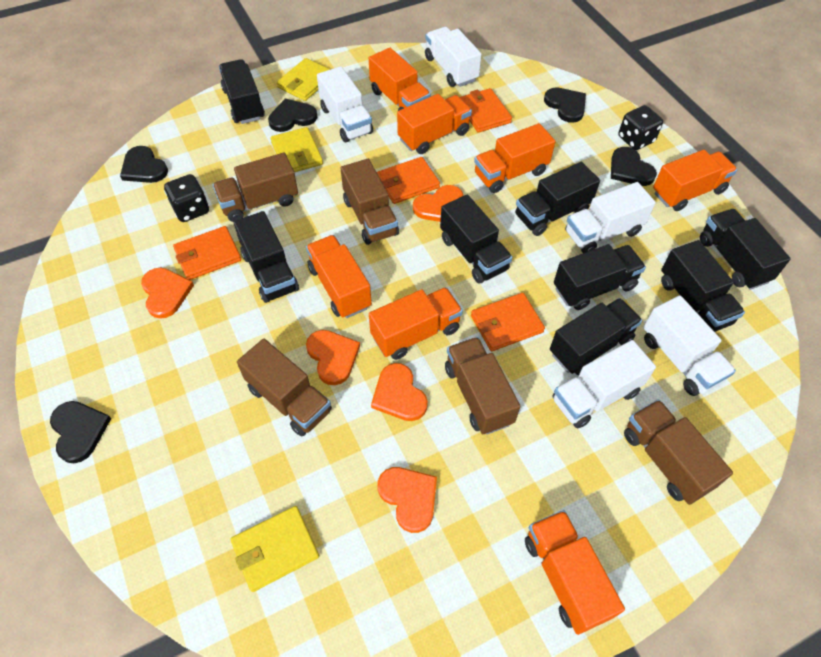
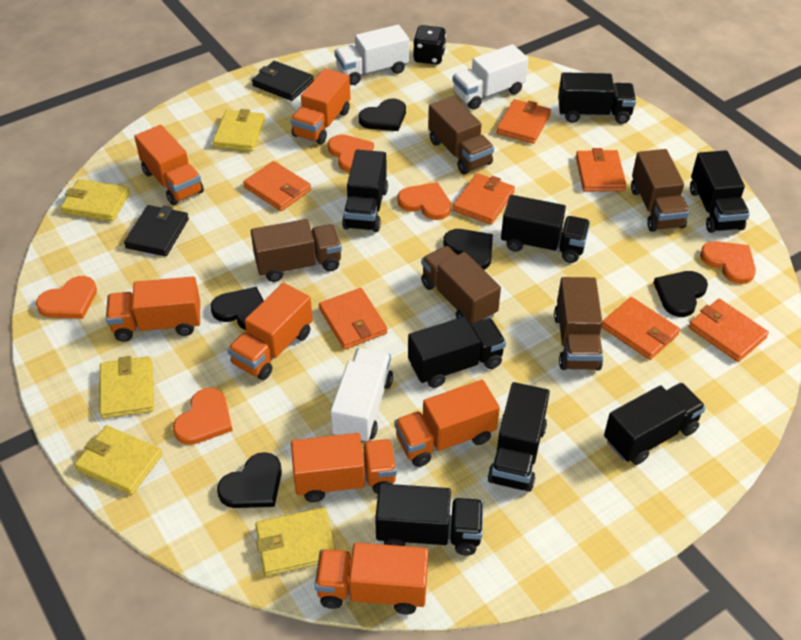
black dice: [164,174,209,222] [618,105,663,150] = 2 -> [413,25,446,65] = 1
black wallet: none = 0 -> [124,205,189,256] [252,61,314,101] = 2
orange wallet: [173,226,241,280] [377,157,440,204] [460,88,512,133] [471,293,545,351] = 4 -> [243,161,311,211] [319,288,388,349] [453,173,515,225] [496,99,551,144] [576,148,627,192] [602,297,680,360] [689,299,769,362] = 7
white truck: [317,66,373,142] [425,27,482,87] [552,340,656,429] [565,182,656,253] [643,295,736,396] = 5 -> [330,348,393,443] [335,25,409,85] [453,44,528,110] = 3
yellow wallet: [231,506,319,592] [270,127,323,172] [277,58,331,101] = 3 -> [60,179,130,221] [74,425,163,495] [99,356,154,419] [212,109,265,151] [255,507,336,576] = 5

